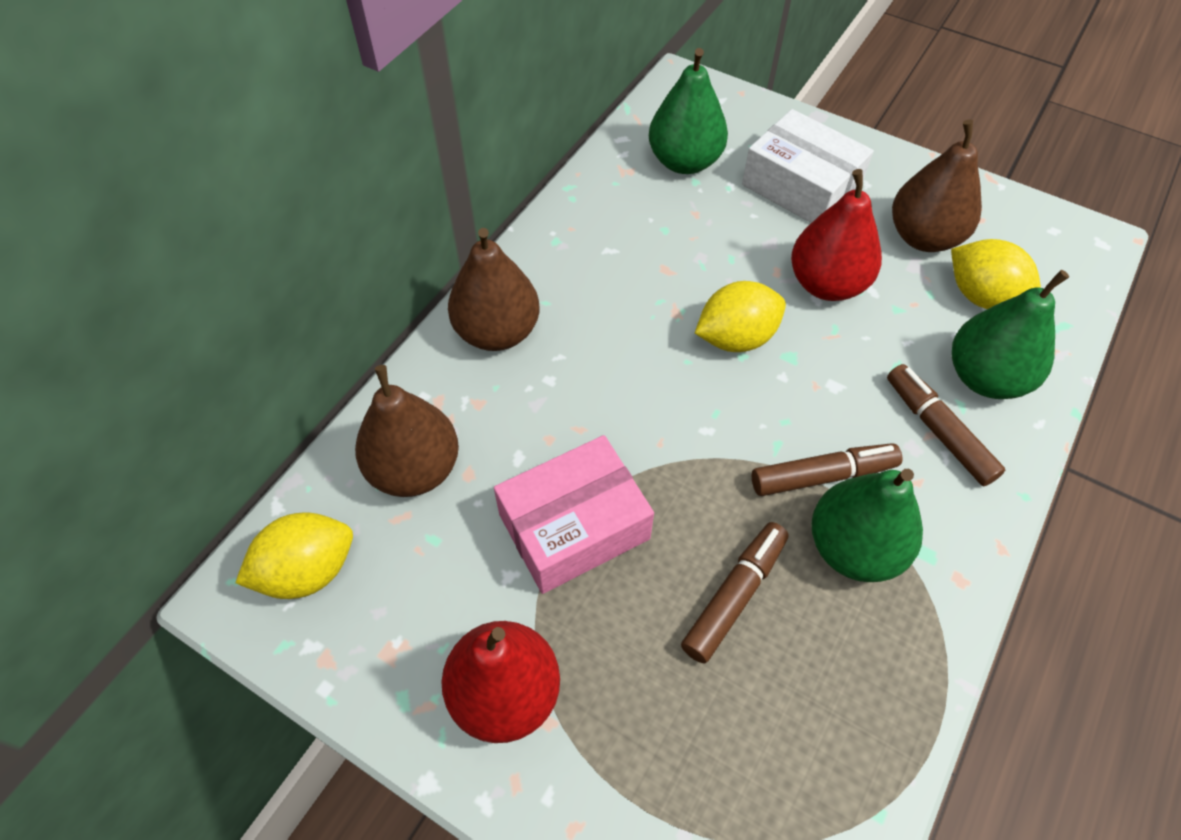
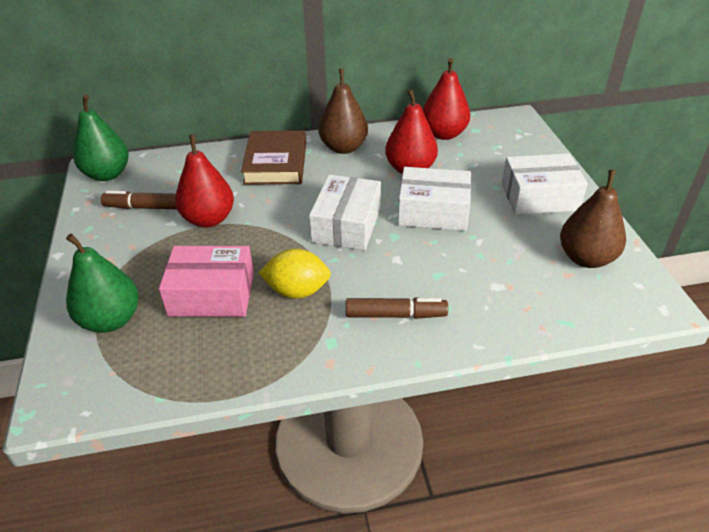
brown book: none = 0 -> [241,130,306,185] = 1
brown marker: [681,522,788,664] [752,443,902,496] [887,364,1005,487] = 3 -> [101,191,177,209] [346,297,448,319] = 2
brown pear: [355,365,459,497] [448,228,539,351] [892,120,982,252] = 3 -> [319,69,368,154] [560,170,626,268] = 2
green pear: [649,48,728,174] [811,469,923,582] [952,270,1069,399] = 3 -> [66,234,139,333] [73,95,129,181] = 2
red pear: [441,621,560,743] [791,169,882,301] = 2 -> [175,135,234,228] [385,89,438,174] [423,58,470,140] = 3
white box: [742,109,874,223] = 1 -> [309,174,381,250] [398,167,471,231] [502,153,588,215] = 3
yellow lemon: [235,512,353,599] [695,281,786,352] [951,239,1041,309] = 3 -> [259,249,331,299] = 1

